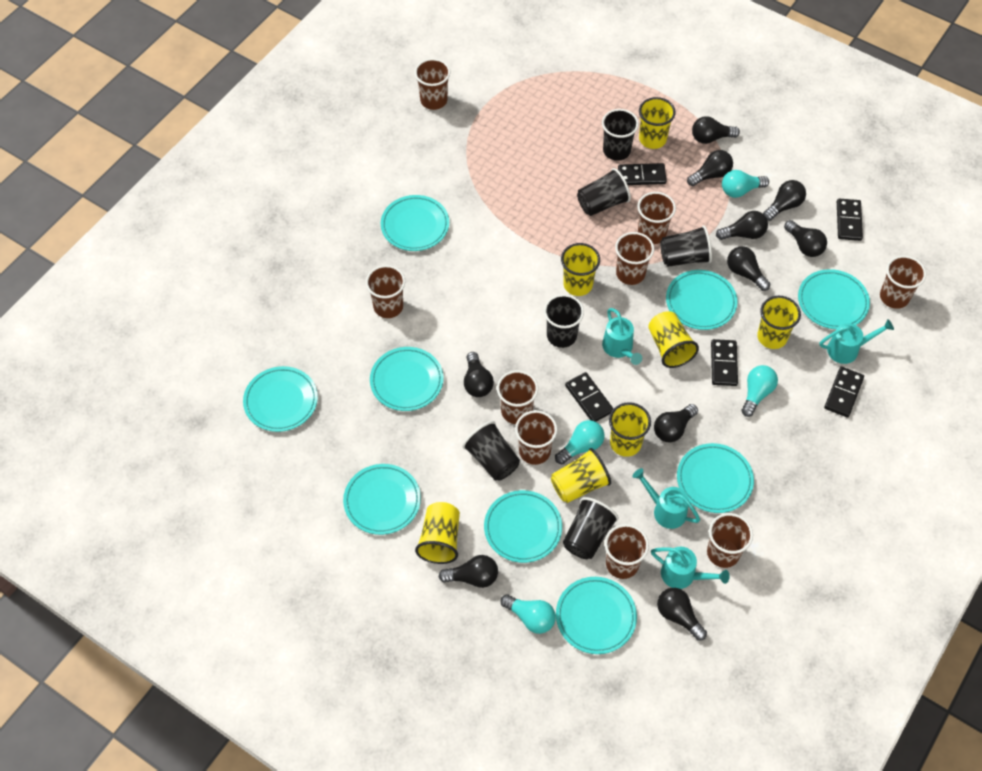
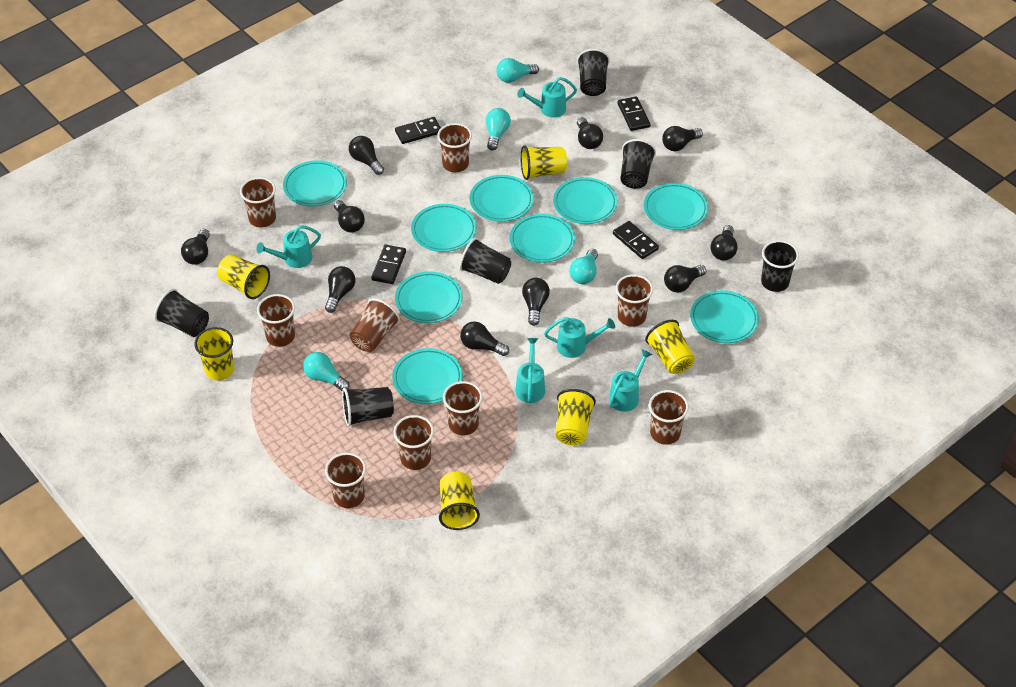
black domino: [565,372,614,422] [618,163,667,185] [711,339,738,386] [824,367,864,417] [837,199,863,241] = 5 -> [371,245,406,284] [395,117,441,144] [613,221,659,259] [617,96,651,131] = 4
turquoise watering can: [602,308,642,365] [632,468,700,529] [651,547,730,589] [820,319,894,364] = 4 -> [256,225,321,268] [515,338,545,403] [517,77,577,118] [544,317,615,358] [609,349,652,412] = 5
yellow cup: [415,502,460,564] [551,448,611,503] [561,243,600,296] [609,402,651,457] [639,97,676,149] [648,311,699,368] [757,296,801,349] = 7 -> [194,327,234,380] [217,254,270,299] [439,472,480,530] [521,145,567,180] [556,389,596,445] [645,320,695,374] = 6

